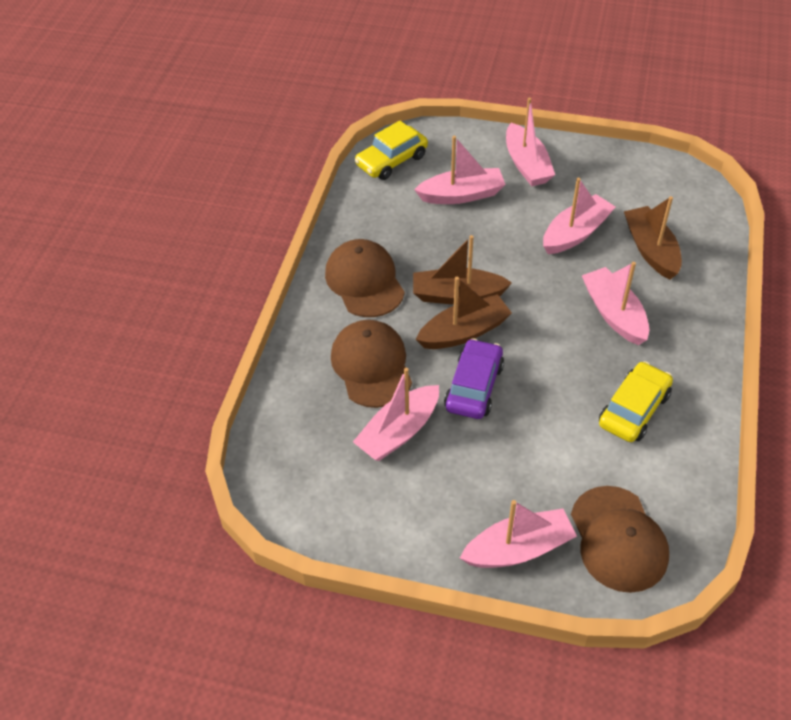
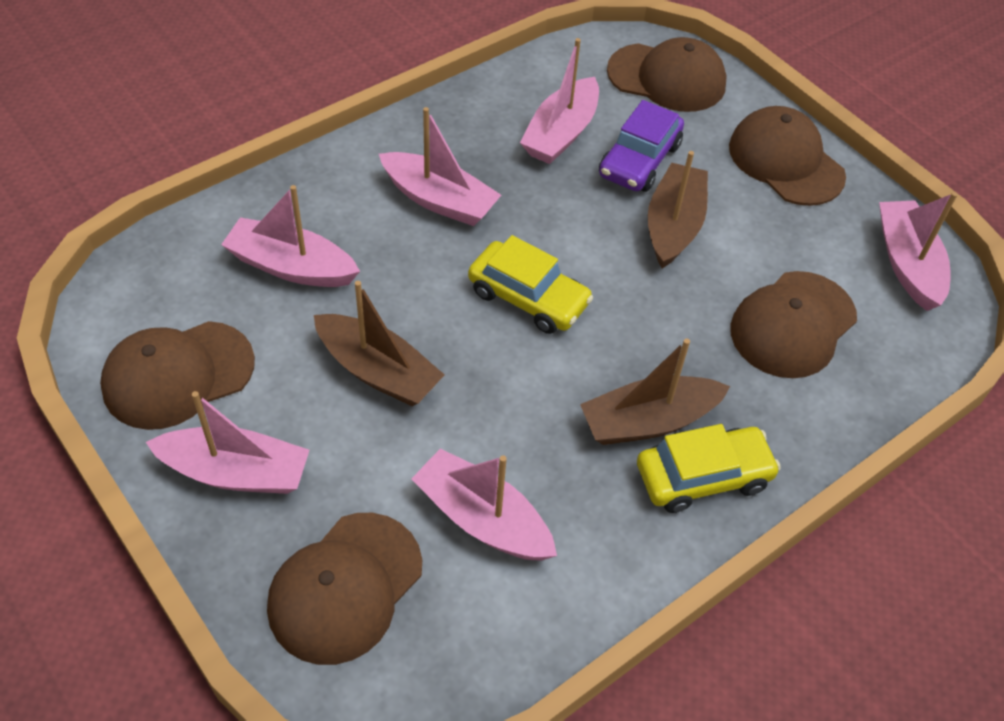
brown cap: [325,239,405,317] [331,320,412,408] [571,486,669,593] = 3 -> [100,321,255,430] [267,513,422,665] [607,37,727,112] [729,106,846,206] [730,271,857,378] = 5

